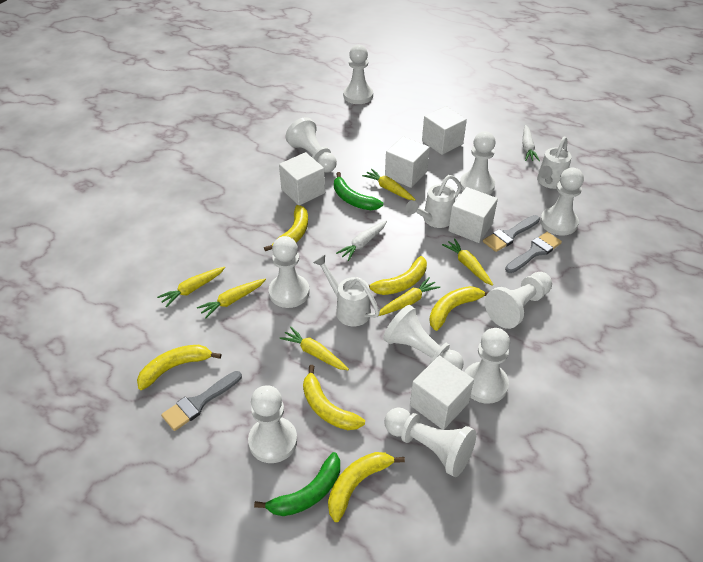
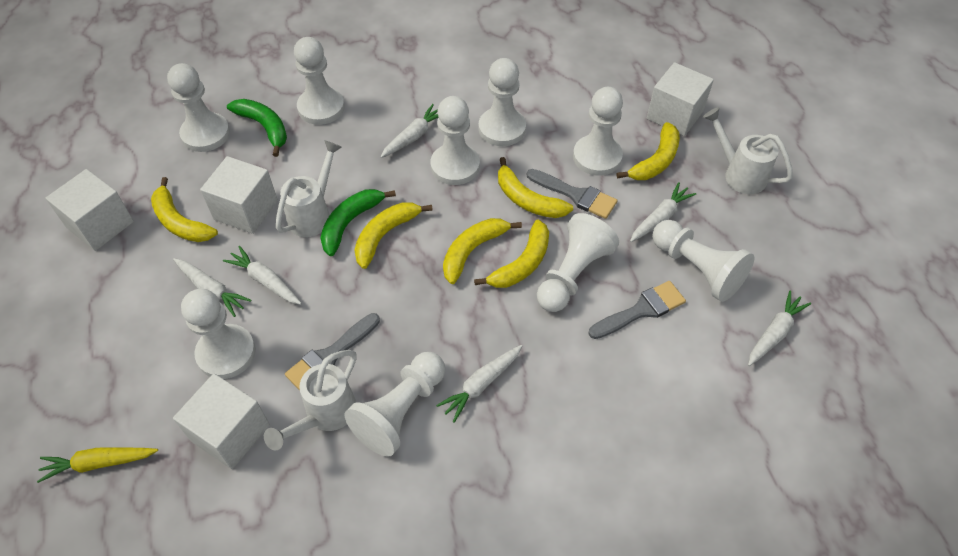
white carrot: [336,220,387,261] [522,125,540,161] = 2 -> [173,258,252,317] [223,246,302,305] [380,104,439,158] [436,345,522,423] [630,182,696,242] [748,290,811,366] = 6
white cube: [279,152,325,205] [385,136,430,188] [410,356,474,430] [422,106,467,155] [448,187,498,243] = 5 -> [45,169,134,251] [173,374,270,469] [200,156,278,234] [647,62,714,136] = 4
white pawn: [248,385,297,463] [269,236,309,308] [286,117,337,173] [343,45,373,104] [383,305,464,370] [385,407,476,477] [460,131,496,195] [465,328,510,404] [485,272,552,329] [540,168,584,236] = 10 -> [167,63,230,152] [181,289,256,379] [294,37,345,125] [344,352,445,457] [430,96,480,185] [479,58,526,146] [537,213,619,312] [573,87,623,176] [652,220,755,302] = 9
yellow carrot: [157,267,225,307] [197,279,266,319] [280,327,349,370] [362,169,416,201] [379,277,440,316] [442,238,493,286] = 6 -> [37,448,158,483] = 1

